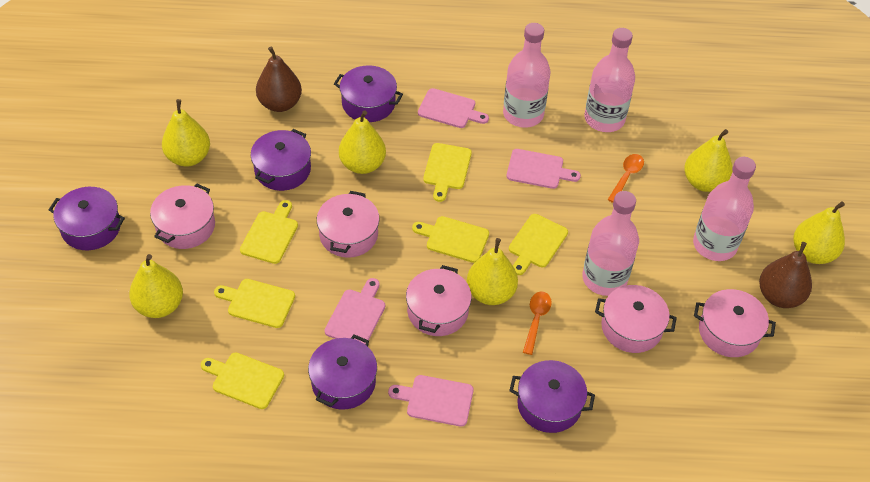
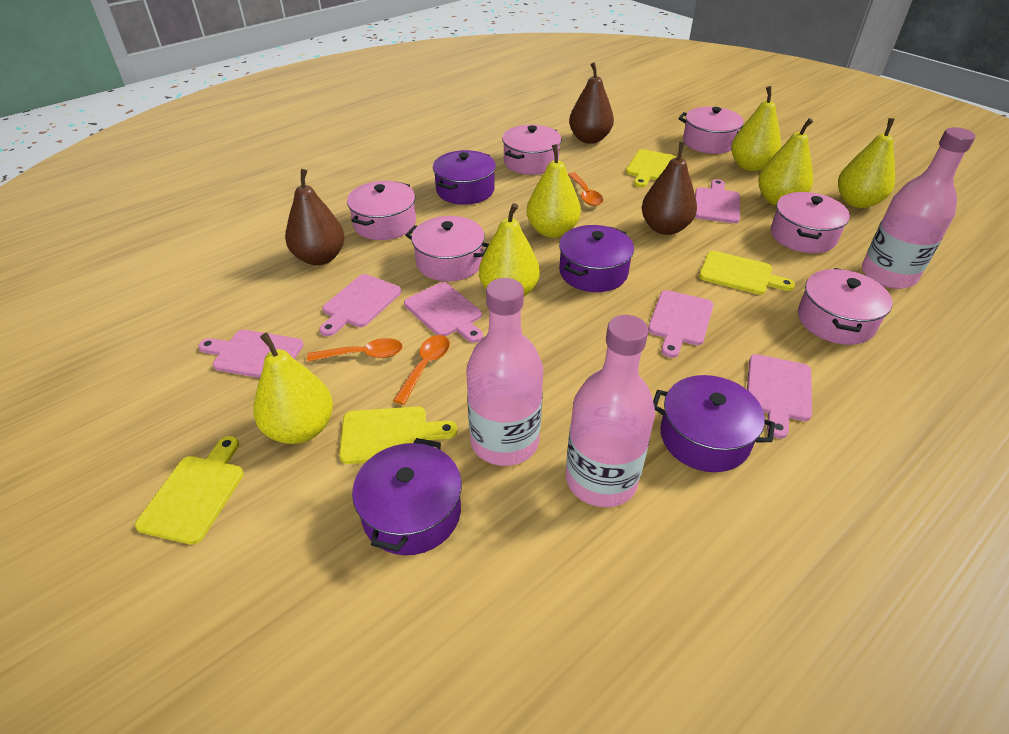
brown pear: [256,46,302,112] [759,242,812,308] = 2 -> [285,169,345,265] [569,62,614,144] [642,142,697,235] = 3
orange spoon: [523,291,552,355] [608,154,644,203] = 2 -> [307,338,403,362] [393,335,450,405] [568,172,603,206] = 3
pink bottle: [503,23,551,128] [582,191,639,296] [584,28,635,132] [693,157,756,261] = 4 -> [466,278,543,466] [566,315,655,507] [862,127,975,289] = 3
pink cutting board: [325,278,385,344] [388,375,474,427] [418,88,489,128] [506,149,581,189] = 4 -> [198,330,304,378] [319,274,401,336] [404,282,483,343] [648,290,713,358] [695,179,740,223] [747,354,812,439] = 6
pink pot: [150,184,215,249] [317,191,379,258] [406,265,472,336] [595,285,677,353] [694,289,776,357] = 5 -> [347,181,416,240] [405,216,489,282] [502,125,562,175] [678,107,744,154] [771,192,850,253] [798,268,892,345] = 6
purple pot: [48,187,125,250] [250,129,311,191] [308,335,377,410] [334,65,403,122] [509,360,595,433] = 5 -> [352,438,462,555] [433,150,496,205] [559,225,634,292] [653,375,775,472] = 4
yellow cutting board: [201,353,284,409] [214,279,295,328] [240,200,298,264] [412,216,489,263] [423,143,472,202] [509,214,568,275] = 6 -> [135,436,244,545] [339,406,457,464] [626,149,677,188] [699,251,795,295] = 4

